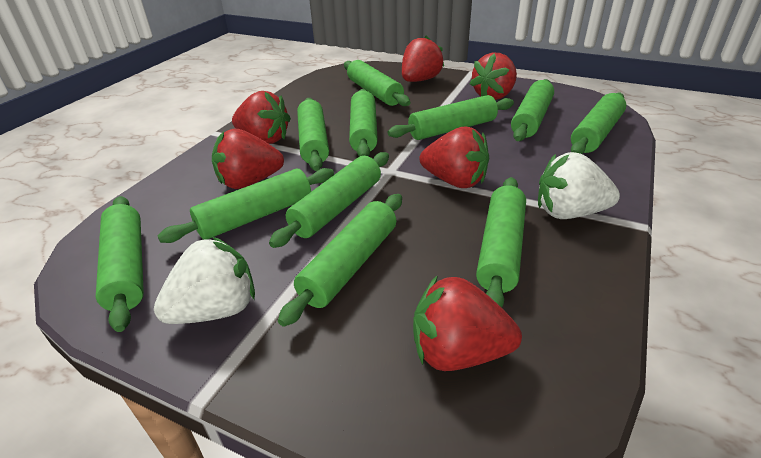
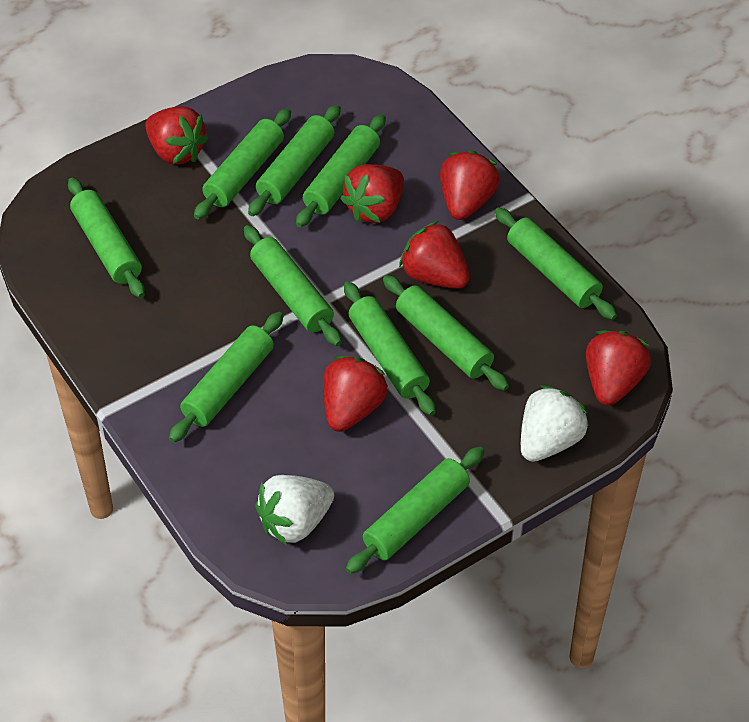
green rolling pin: [96,196,144,332] [158,168,334,243] [269,152,389,248] [278,194,402,327] [297,98,329,171] [344,60,410,106] [349,89,378,157] [388,95,514,140] [476,177,526,308] [511,79,554,141] [571,93,626,154] = 11 -> [68,178,145,298] [169,312,283,443] [194,108,291,219] [244,225,342,346] [248,105,341,216] [296,114,386,227] [344,282,436,416] [346,447,484,574] [383,275,509,391] [495,207,617,320] = 10

